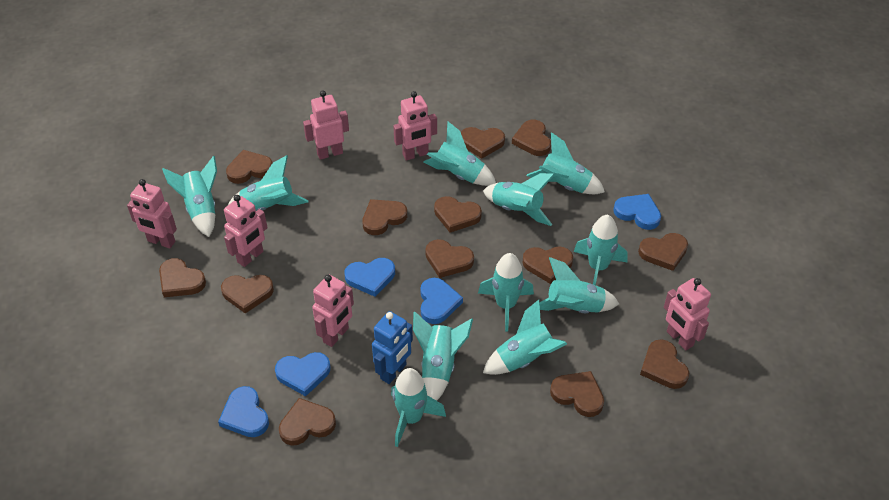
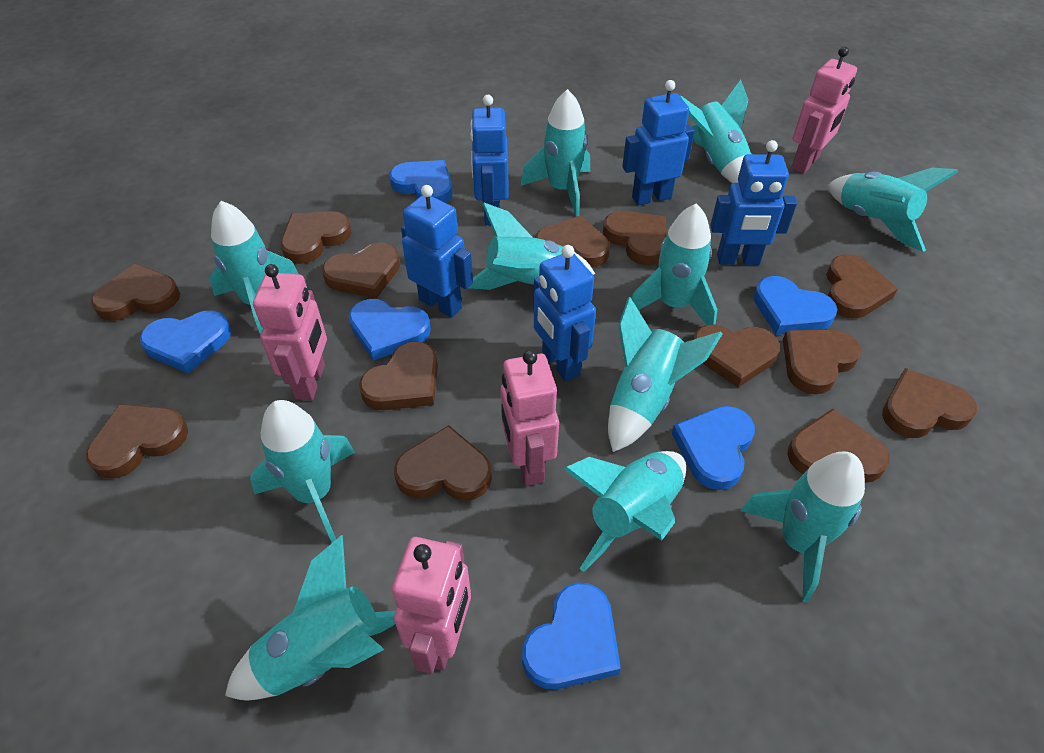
blue heart: [218,386,269,437] [275,352,331,396] [345,258,395,297] [420,278,463,324] [613,194,661,230] = 5 -> [140,311,231,373] [349,299,431,361] [389,160,453,203] [522,582,621,689] [672,406,755,490] [754,276,837,335] = 6
blue robot: [372,311,413,384] = 1 -> [401,185,473,318] [470,95,509,225] [533,245,596,381] [622,80,695,205] [710,140,797,265] = 5
pink robot: [127,179,177,248] [224,195,268,267] [303,90,349,160] [312,275,354,347] [393,91,437,161] [664,278,711,351] = 6 -> [253,264,327,401] [392,537,471,674] [501,350,559,486] [791,47,857,174] = 4

